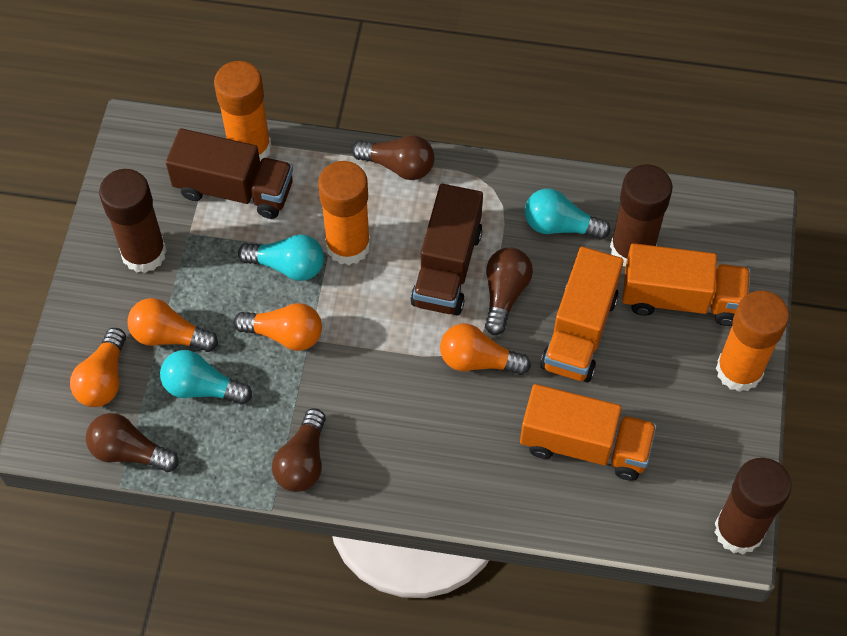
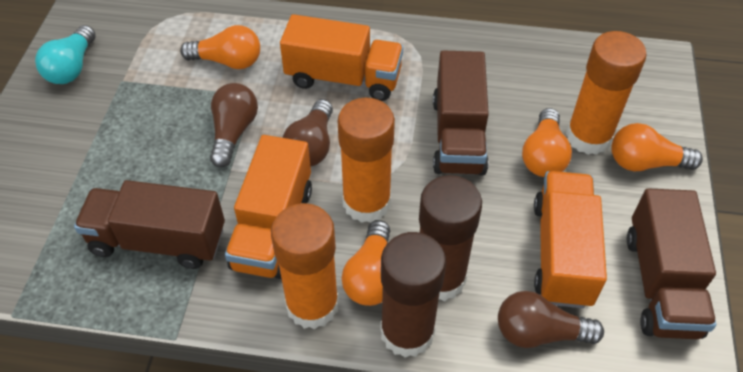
brown glue stick: [99,169,167,273] [610,164,672,266] [714,458,792,554] = 3 -> [380,232,446,358] [419,175,482,301] = 2
brown light bulb: [86,413,178,472] [272,409,326,492] [352,135,434,180] [485,248,533,335] = 4 -> [210,83,258,167] [282,99,333,167] [498,291,604,348] = 3
brown truck: [166,128,293,219] [410,184,483,315] = 2 -> [74,180,225,269] [433,50,489,176] [627,188,716,339] = 3
turquoise light bulb: [160,350,252,405] [238,234,324,281] [525,189,611,240] = 3 -> [35,25,96,84] = 1

